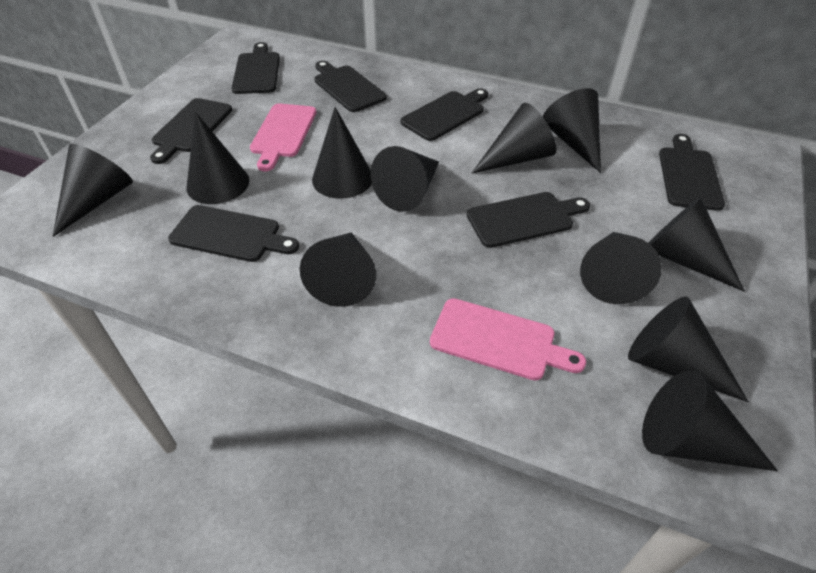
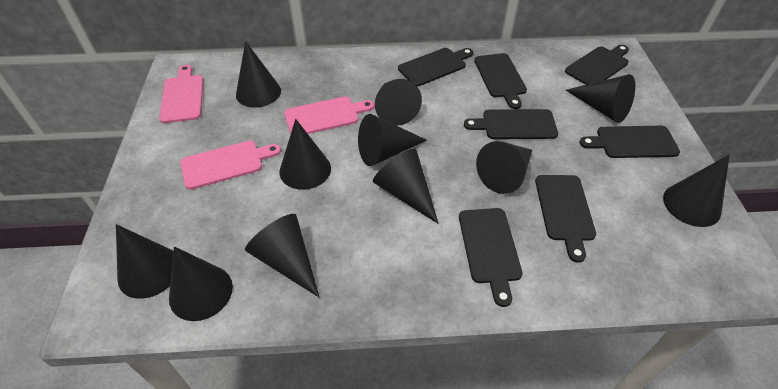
pink cutting board: [250,104,317,171] [430,298,586,381] = 2 -> [159,65,203,123] [181,141,281,190] [284,97,374,134] = 3

